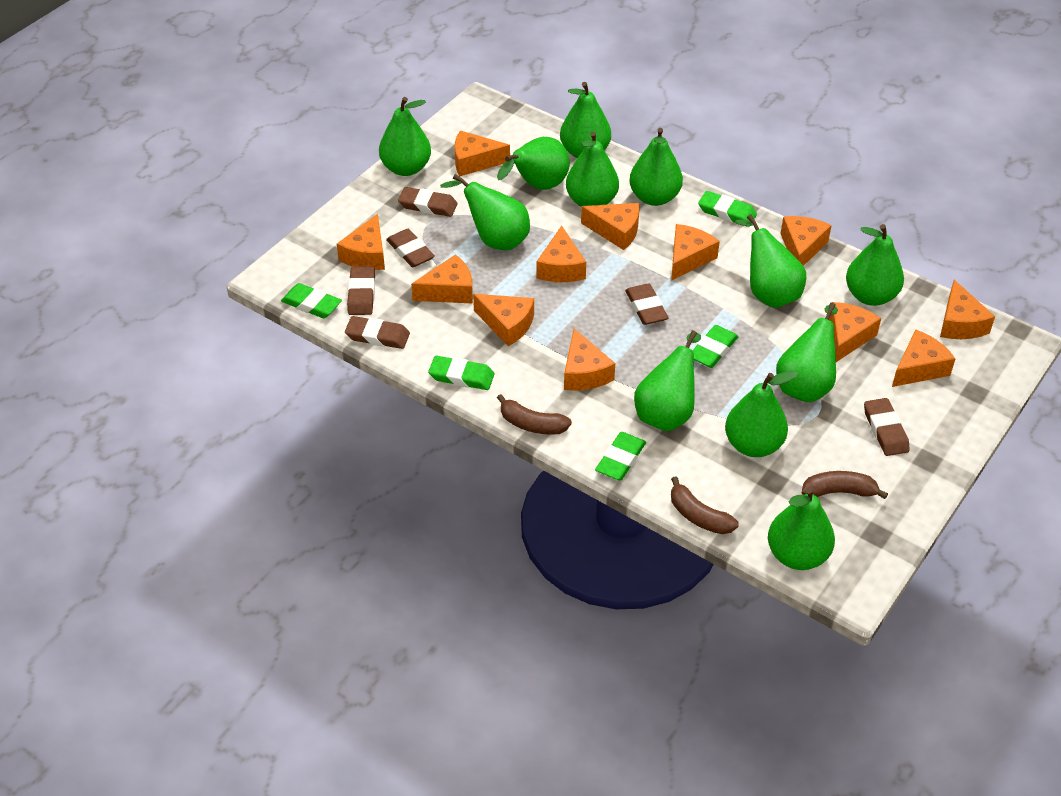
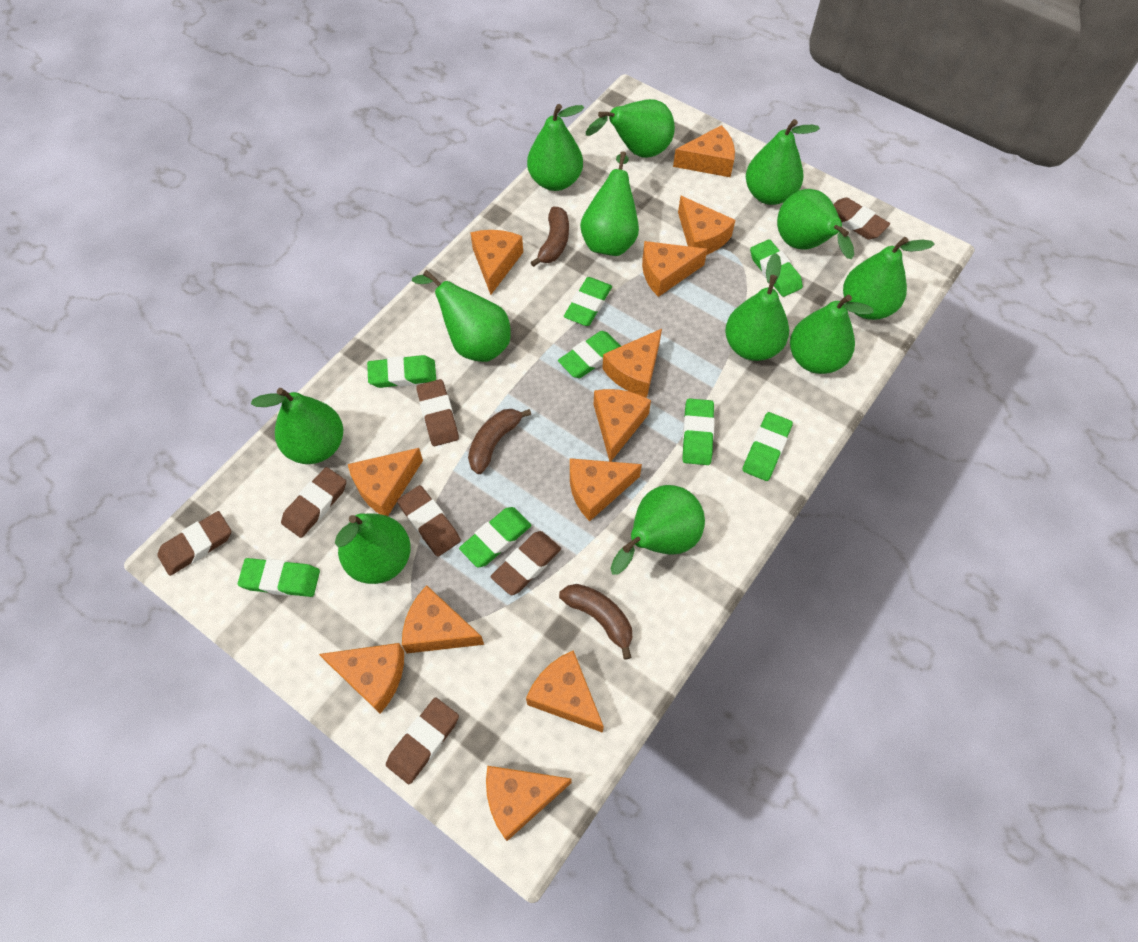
brown eraser: [345,316,410,349] [347,266,375,315] [386,229,435,267] [398,187,458,217] [625,284,668,325] [864,398,910,456] = 6 -> [157,511,231,576] [281,467,346,538] [386,698,459,784] [397,485,461,557] [416,379,459,446] [491,531,561,595] [833,197,890,239] = 7
green eraser: [281,283,342,318] [428,355,495,390] [595,432,646,481] [692,325,738,368] [698,191,757,227] = 5 -> [238,558,320,597] [367,355,436,388] [459,507,532,567] [558,331,621,378] [564,277,612,326] [683,398,715,465] [742,412,793,481] [750,239,803,297] = 8

